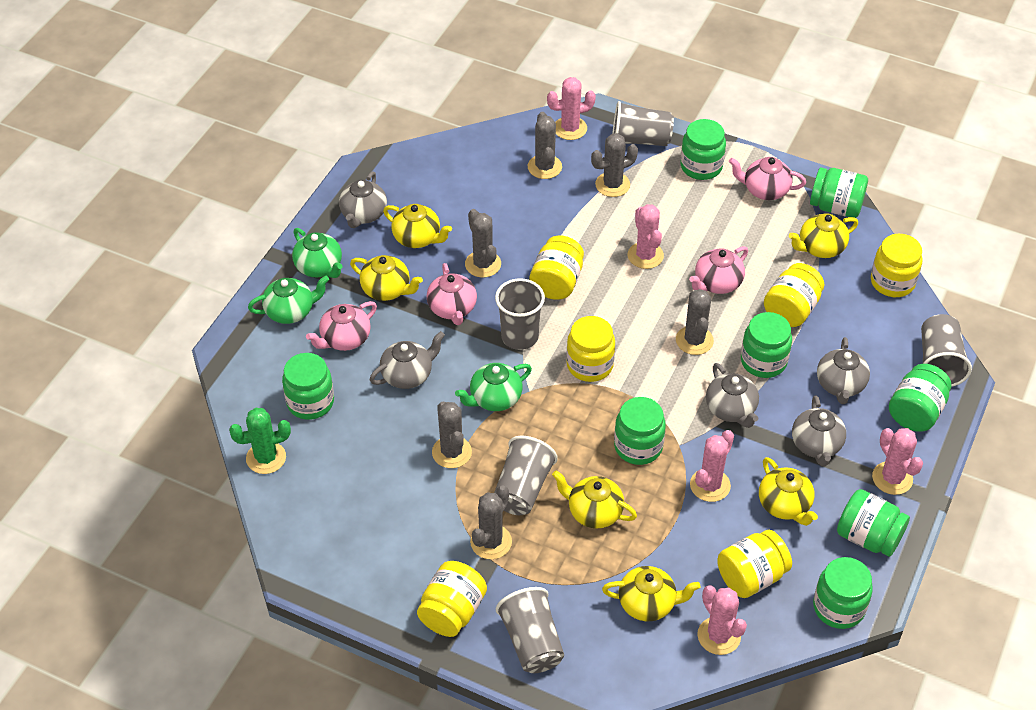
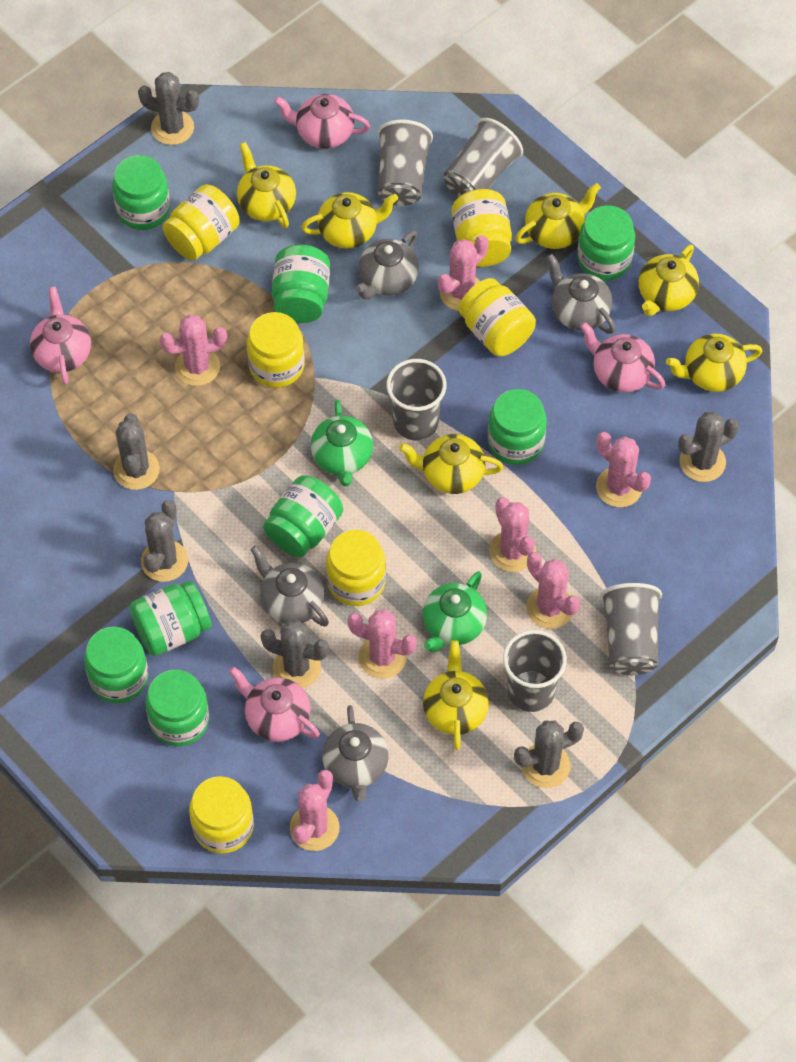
green cactus: [229,408,291,474] = 1 -> none = 0
green teapot: [248,276,329,324] [292,228,343,278] [455,363,532,411] = 3 -> [311,400,373,486] [423,571,487,653] = 2
grey teapot: [339,171,387,228] [370,331,445,389] [706,363,759,428] [792,395,846,466] [817,337,870,404] = 5 -> [250,546,329,627] [322,705,389,802] [355,231,419,299] [546,254,615,334] = 4
pink cactus: [547,77,596,140] [628,204,664,269] [690,430,734,502] [697,585,747,655] [872,428,923,495] = 5 -> [160,315,227,386] [290,770,340,851] [348,610,417,679] [438,235,489,311] [489,497,536,572] [526,552,580,629] [596,432,651,507] = 7
yellow teapot: [350,255,423,301] [383,204,452,248] [552,470,637,529] [602,566,700,621] [759,457,818,526] [789,213,858,258] = 6 -> [237,142,296,228] [301,192,398,249] [399,434,503,494] [423,640,489,750] [515,183,601,249] [639,244,699,316] [666,334,763,392] = 7

